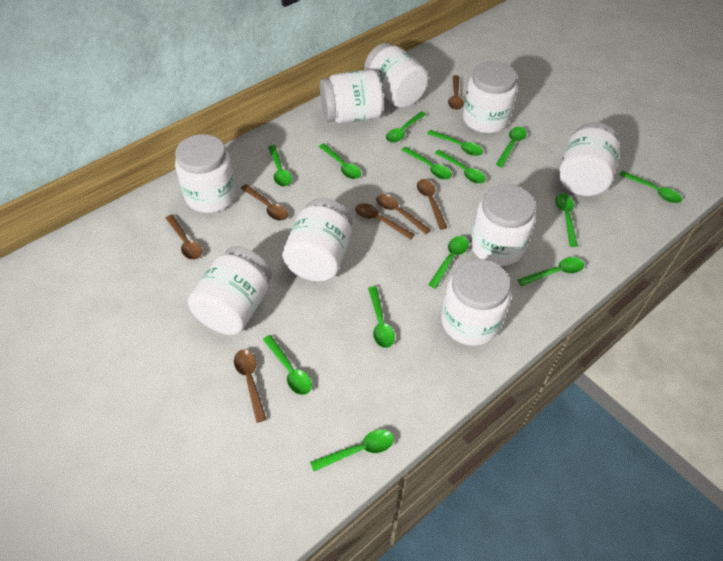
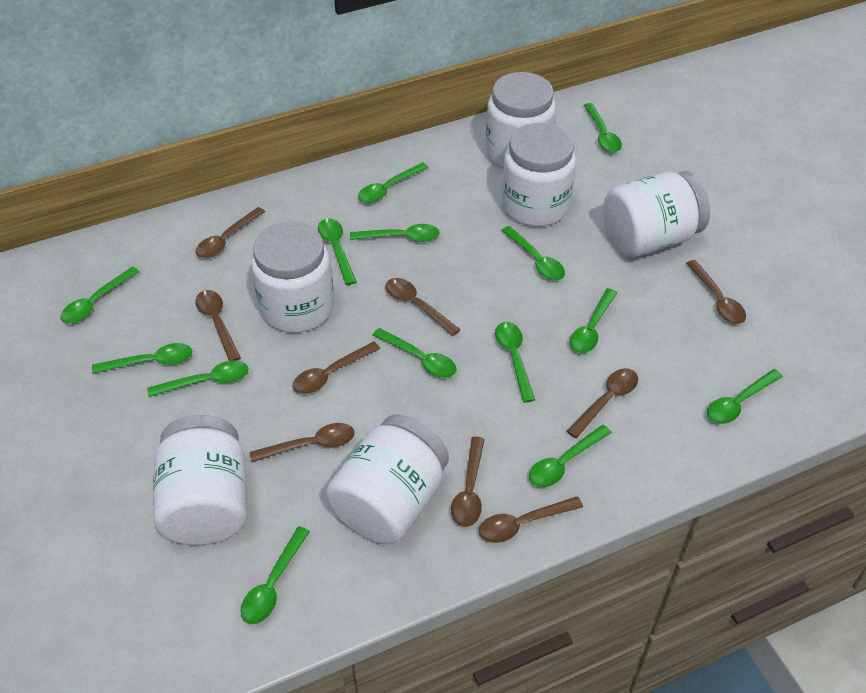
brown spoon: [166,214,202,260] [234,350,267,423] [241,184,288,220] [355,203,415,240] [376,194,431,234] [417,179,447,230] [448,75,464,110] = 7 -> [195,207,265,258] [195,290,241,361] [249,423,354,462] [293,342,380,394] [385,278,461,336] [451,437,485,527] [479,496,583,543] [567,368,638,438] [686,260,746,324] = 9
white jar: [175,134,237,213] [188,246,272,335] [282,198,352,281] [320,69,383,123] [364,43,429,108] [441,259,511,346] [463,61,517,133] [470,184,536,266] [559,122,620,196] = 9 -> [153,415,247,545] [251,222,334,333] [326,414,449,544] [486,72,556,168] [501,123,576,227] [603,171,710,258] = 6

